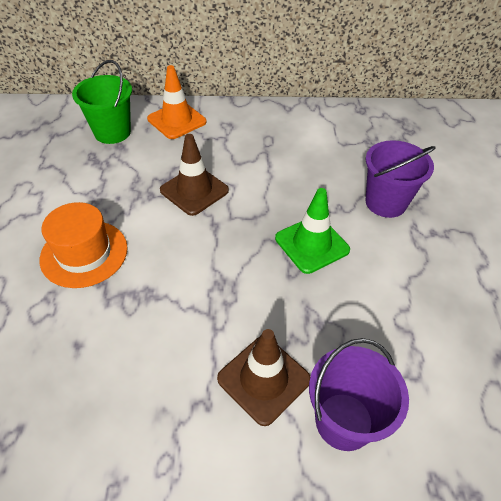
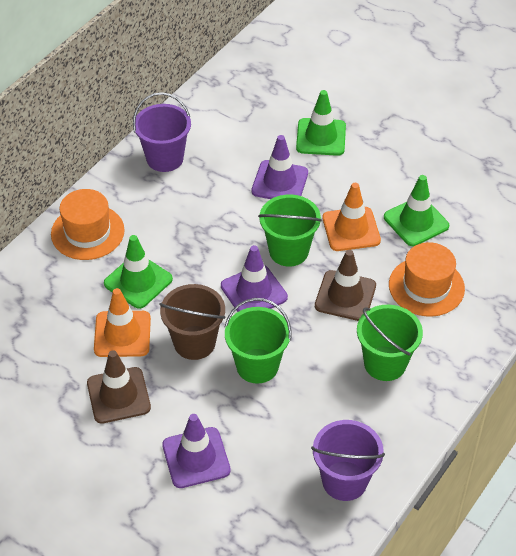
brown bucket: none = 0 -> [159,284,225,360] = 1
green bucket: [72,60,132,144] = 1 -> [224,298,292,384] [258,195,322,266] [357,305,423,381] = 3
green traffic cone: [275,188,350,274] = 1 -> [104,235,173,309] [296,90,346,156] [384,175,449,246] = 3
orange hat: [40,202,128,288] = 1 -> [51,189,125,260] [389,242,465,317] = 2
orange traffic cone: [147,65,207,139] = 1 -> [94,288,151,357] [323,183,381,251] = 2
purple traffic cone: none = 0 -> [162,414,231,488] [221,245,288,312] [251,135,308,199] = 3

